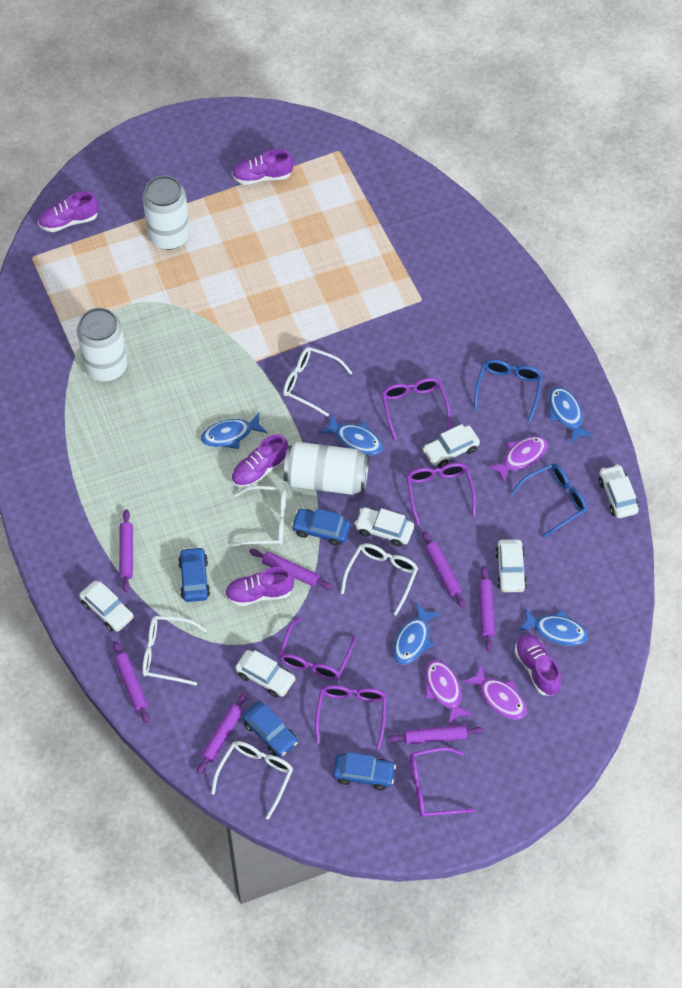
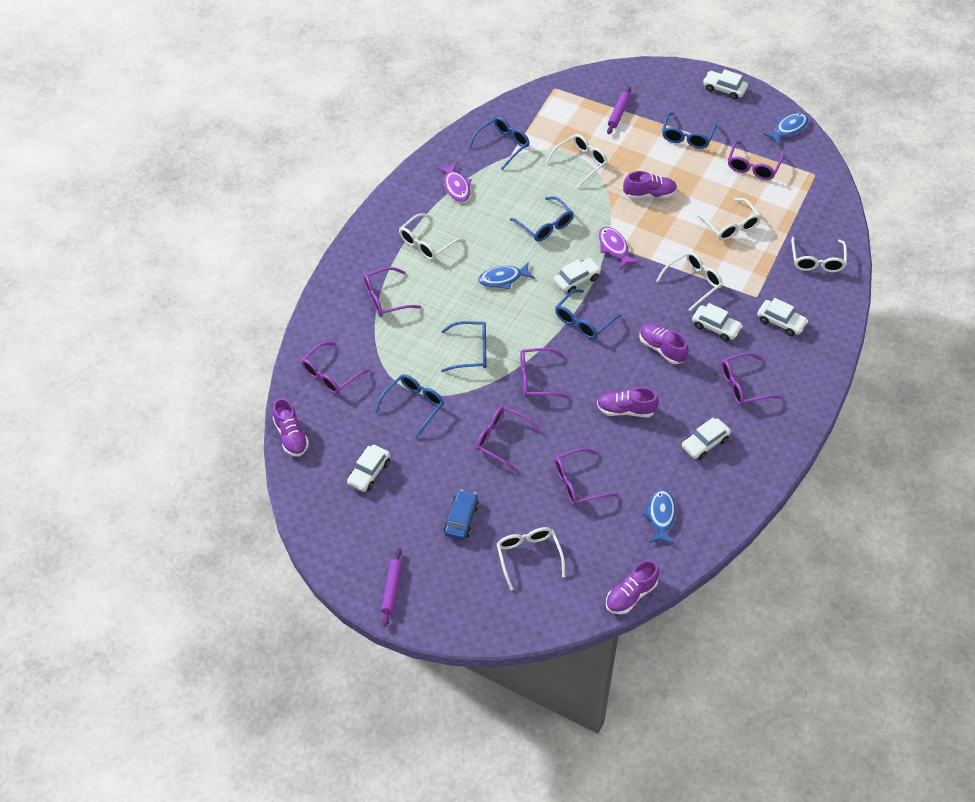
blue car: [178,547,210,602] [243,702,298,757] [291,509,351,546] [333,752,396,790] = 4 -> [444,489,479,540] = 1
blue fish: [201,413,267,449] [319,415,383,455] [393,603,440,665] [518,608,588,646] [549,387,594,444] = 5 -> [478,262,535,289] [642,489,676,544] [763,113,808,146] = 3
blue glasses: [474,359,543,422] [511,463,587,538] = 2 -> [375,374,444,439] [441,321,486,372] [469,117,530,170] [510,196,574,242] [555,289,621,339] [662,112,717,149] = 6
purple fish: [425,660,473,725] [463,665,527,720] [487,436,548,484] = 3 -> [437,162,472,202] [599,227,639,269] = 2
purple glasses: [279,618,356,680] [315,685,386,749] [382,378,451,440] [407,463,476,525] [410,747,476,817] = 5 -> [301,342,370,394] [364,267,421,317] [476,406,542,472] [520,348,570,398] [555,448,618,506] [721,353,782,406] [728,141,784,180] = 7
purple rolling pin: [113,641,150,724] [119,510,133,593] [197,693,247,774] [249,549,333,590] [388,725,484,744] [422,531,465,608] [478,566,495,652] = 7 -> [381,548,402,627] [607,86,631,134] = 2
white can: [77,308,128,381] [143,175,190,250] [284,442,369,495] = 3 -> none = 0
white glasses: [142,616,207,685] [211,741,293,820] [230,486,286,546] [283,347,352,417] [341,543,418,616] = 5 -> [399,213,463,260] [497,527,565,590] [546,134,608,188] [656,252,723,311] [696,198,761,240] [791,237,847,272] = 6

